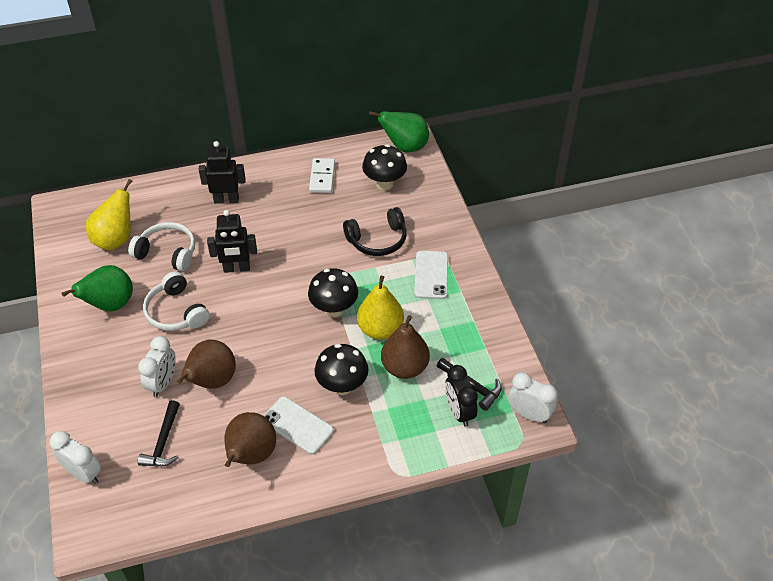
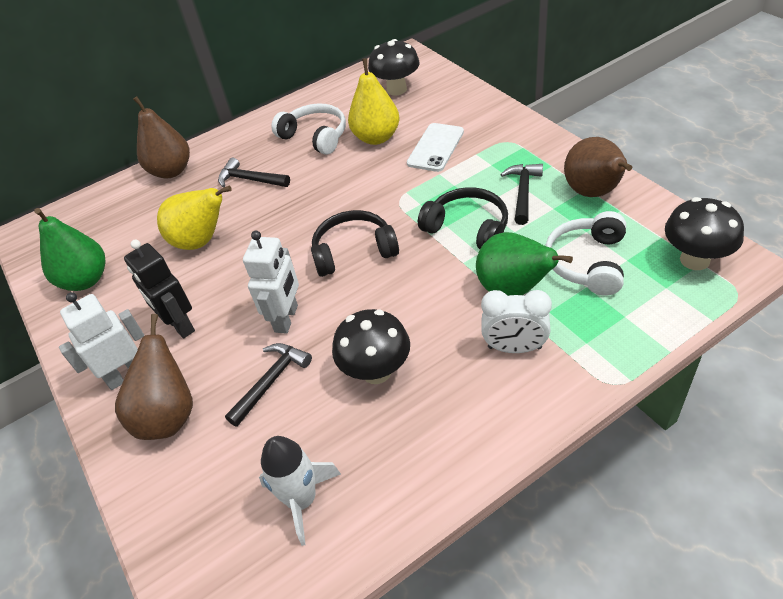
black clock: [445,365,478,427] = 1 -> none = 0
black hammer: [138,400,180,466] [437,358,502,411] = 2 -> [218,158,290,188] [225,343,312,427] [500,164,543,225] = 3
black headphones: [343,207,407,256] = 1 -> [311,210,399,277] [418,187,508,249] = 2
black robot: [198,141,246,204] [207,210,257,273] = 2 -> [124,240,195,338] = 1
white clock: [50,431,101,484] [138,336,176,397] [508,372,558,423] = 3 -> [481,290,552,353] = 1
white domino: [309,158,335,193] = 1 -> none = 0
white phone: [263,397,334,454] [414,251,448,299] = 2 -> [407,123,464,172] = 1
white robot: none = 0 -> [59,292,144,390] [243,231,299,334] = 2
white rocket: none = 0 -> [259,436,341,546] = 1

